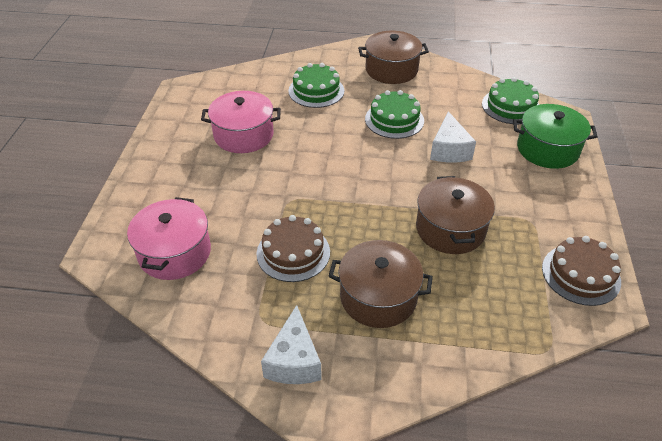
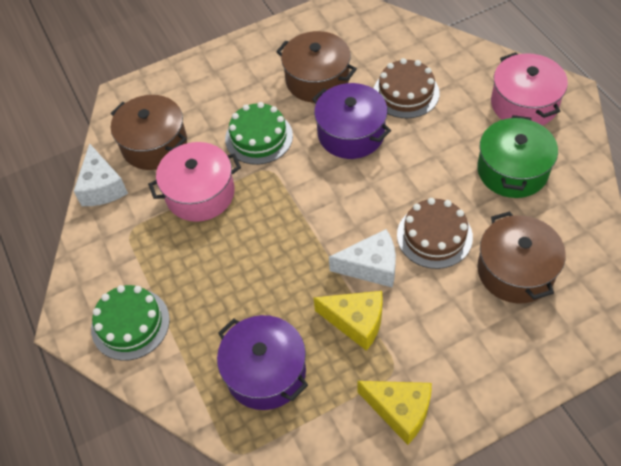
green cake: [288,63,344,108] [365,90,424,139] [482,77,539,124] = 3 -> [91,285,170,361] [225,102,293,165] = 2
purple pot: none = 0 -> [217,315,308,410] [312,83,391,159] = 2
yellow cheese: none = 0 -> [313,291,383,351] [357,381,432,445] = 2

